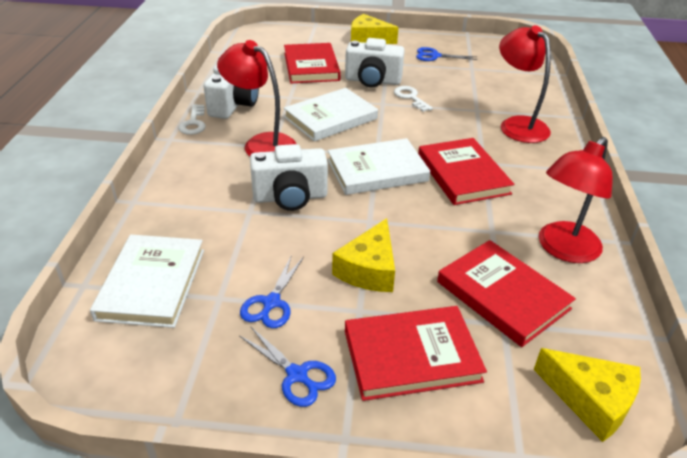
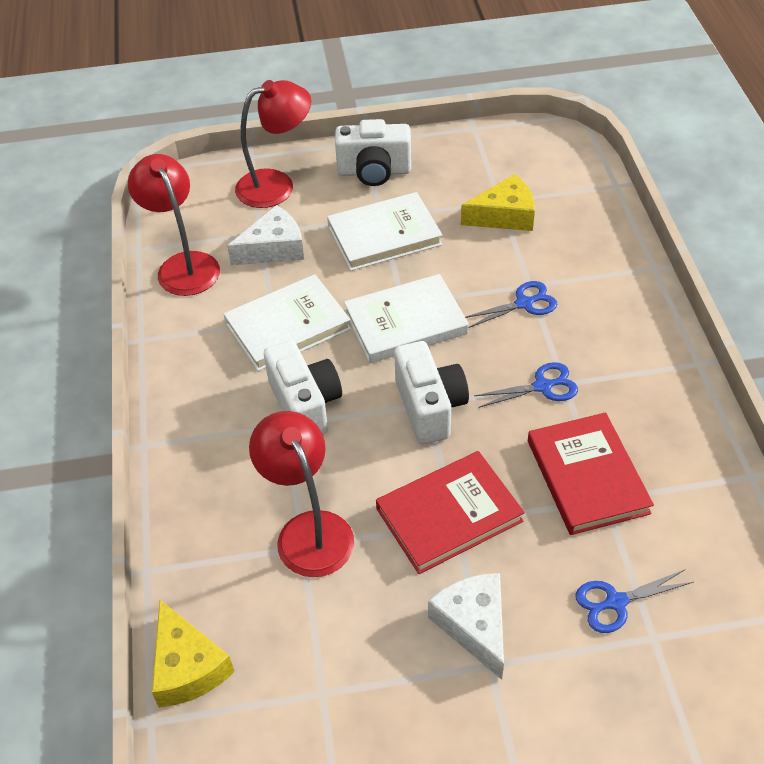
red book: [284,43,341,83] [345,306,487,401] [418,138,514,205] [437,240,576,347] = 4 -> [376,451,525,574] [528,412,654,535] = 2
white cheese: none = 0 -> [227,205,304,265] [428,573,504,680] = 2
white key: [178,104,206,135] [394,86,433,112] = 2 -> none = 0
yellow cheese: [332,218,395,292] [351,14,398,44] [534,348,641,442] = 3 -> [152,600,235,707] [461,174,535,231] = 2

